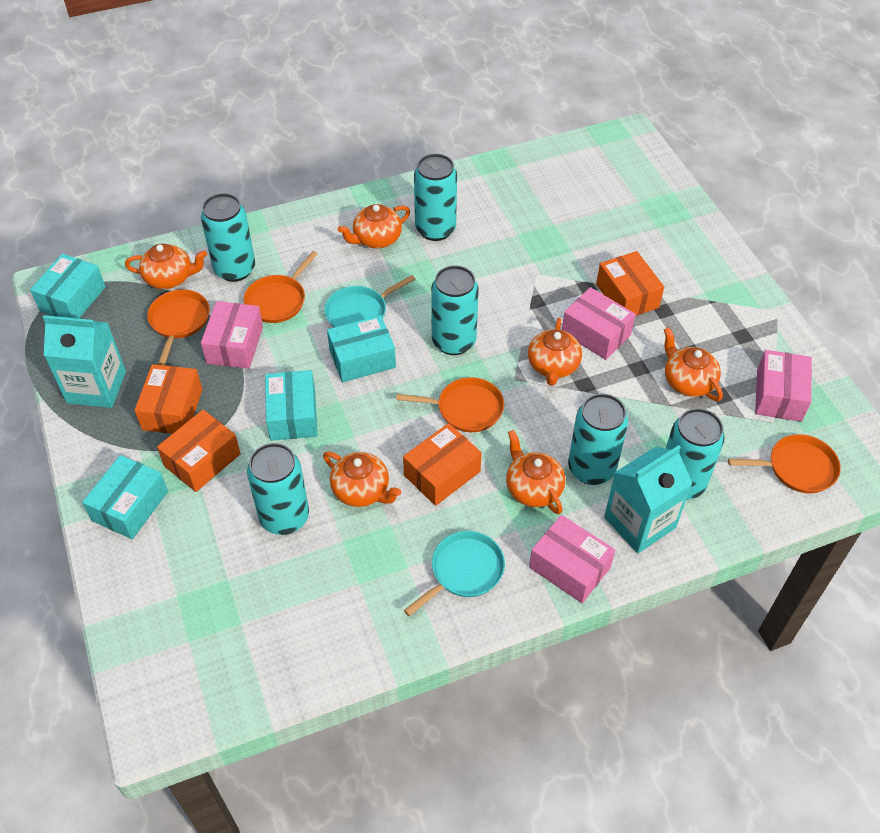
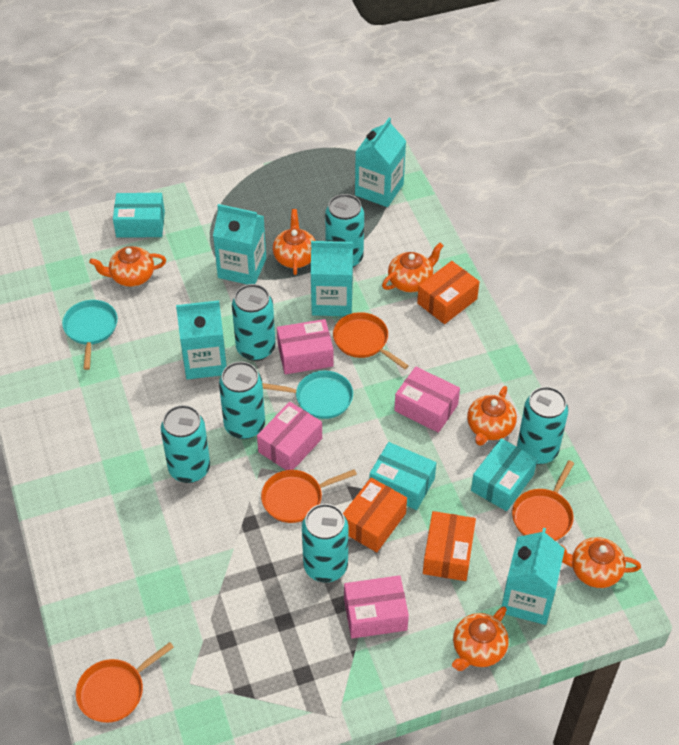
orange box: [135,364,203,434] [157,410,241,492] [403,423,482,506] [596,251,664,316] = 4 -> [343,477,407,552] [417,261,480,324] [423,511,476,581] = 3
turquoise box: [30,254,106,319] [82,455,168,539] [265,370,317,441] [327,315,396,382] = 4 -> [113,193,165,238] [369,442,436,510] [471,438,537,511] = 3
turquoise carton: [43,315,126,408] [604,445,692,553] = 2 -> [176,300,227,379] [213,204,266,285] [311,240,353,316] [355,118,406,207] [501,528,565,625] = 5

